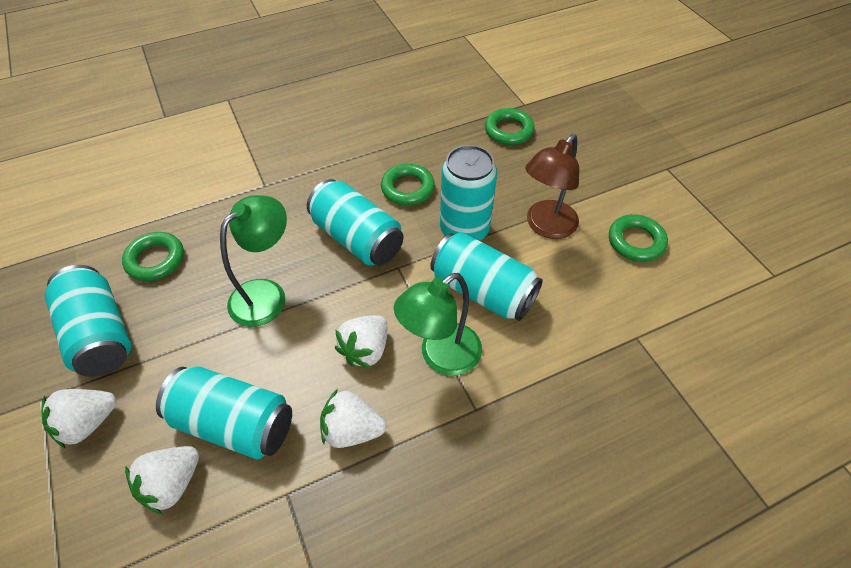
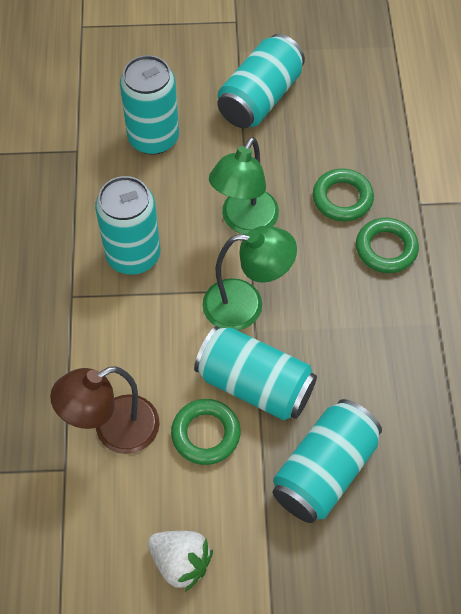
green ring: [122,232,184,281] [381,163,435,205] [485,108,534,145] [609,214,668,262] = 4 -> [171,399,240,465] [313,168,374,222] [356,218,419,273] = 3
white strawberry: [42,389,117,449] [125,446,199,514] [320,389,386,448] [335,315,387,369] = 4 -> [148,531,213,592] = 1

